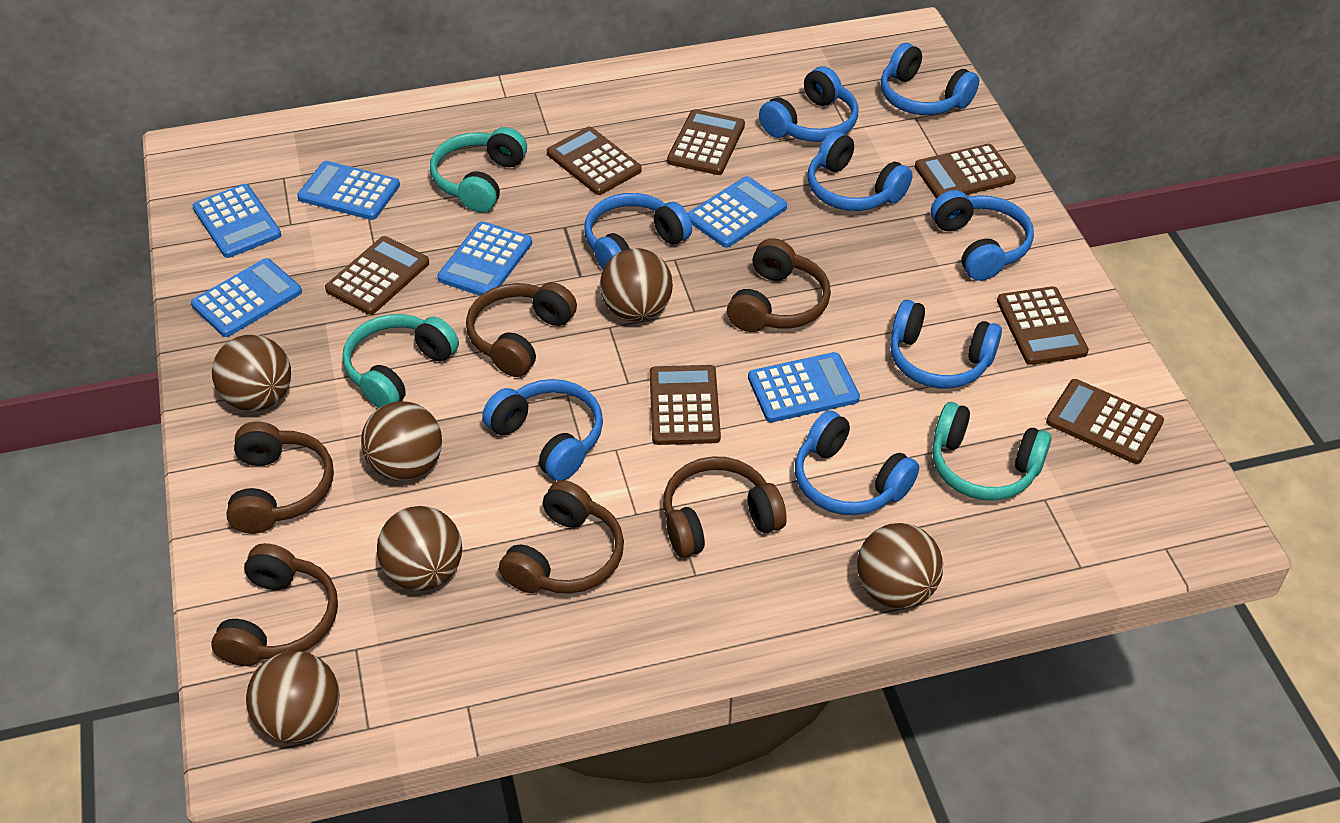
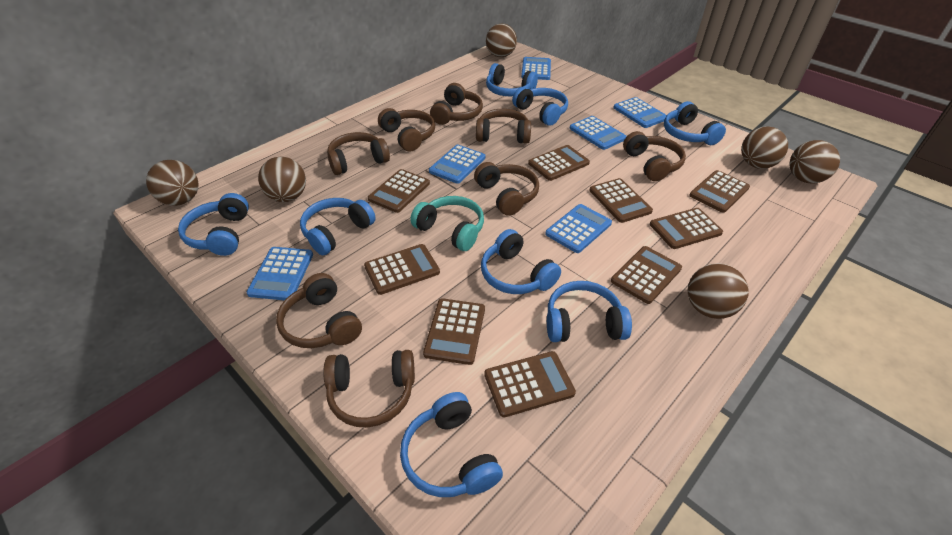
brown calculator: [325,236,429,315] [547,127,642,195] [650,365,721,445] [667,109,745,175] [915,144,1016,199] [997,287,1089,365] [1046,379,1164,464] = 7 -> [364,244,440,295] [368,169,430,213] [423,298,485,365] [484,351,576,417] [528,145,590,181] [589,178,653,223] [611,246,682,304] [650,208,723,249] [689,170,750,213] = 9
brown headphones: [211,543,338,666] [226,422,334,534] [466,282,577,377] [499,480,624,594] [663,456,786,558] [727,238,831,332] = 6 -> [276,273,362,348] [323,350,415,427] [327,132,390,175] [378,108,435,151] [430,83,483,125] [474,162,539,216] [476,109,531,144] [623,131,686,181] = 8
turquoise headphones: [342,314,459,408] [430,127,527,213] [932,402,1052,500] = 3 -> [410,196,484,251] = 1

